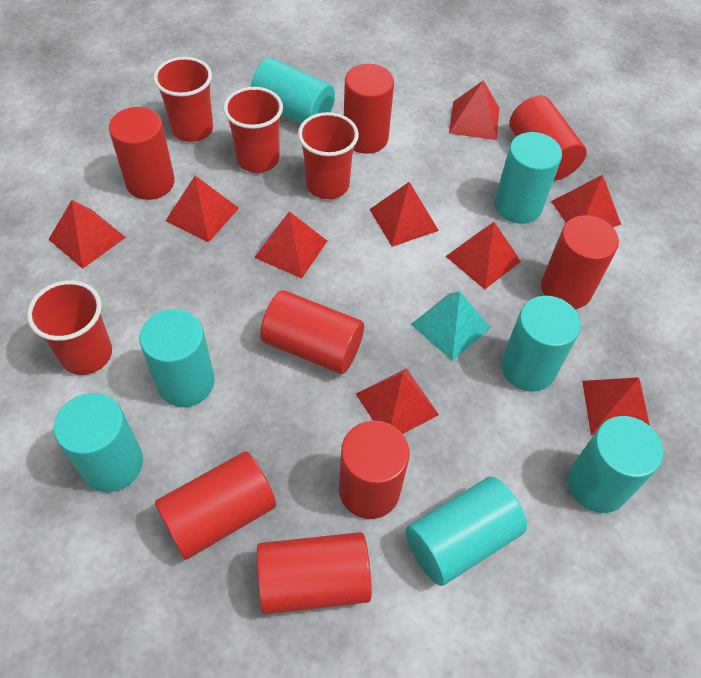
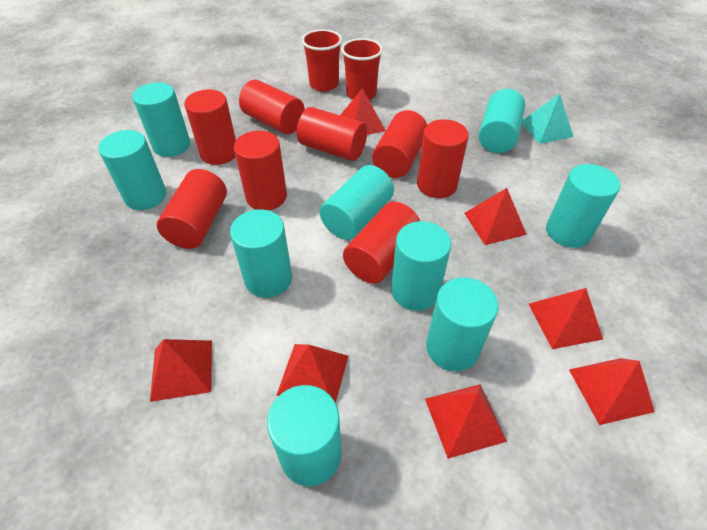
red cup: [27,280,112,375] [154,57,213,142] [223,87,283,173] [298,112,359,199] = 4 -> [301,29,342,91] [341,38,383,100] = 2
red pyramid: [48,200,126,269] [166,176,239,243] [254,211,327,278] [356,368,439,434] [369,182,439,247] [446,222,521,289] [449,80,499,140] [551,175,621,227] [582,377,650,435] = 9 -> [150,339,212,402] [276,344,348,403] [341,88,386,135] [425,384,507,459] [464,188,527,245] [529,288,603,349] [569,358,655,425] = 7
turquoise cylinder: [54,393,143,492] [140,309,215,407] [251,58,335,123] [406,477,527,586] [494,132,562,224] [501,296,581,392] [568,416,663,513] = 7 -> [98,130,166,210] [132,82,190,157] [230,209,292,298] [267,385,341,486] [320,165,394,240] [391,221,451,311] [426,277,499,372] [479,89,525,153] [546,164,620,248] = 9

